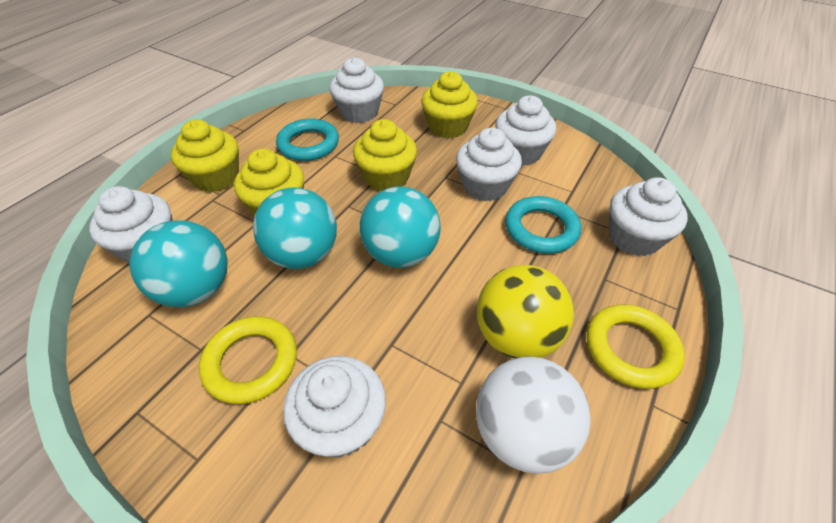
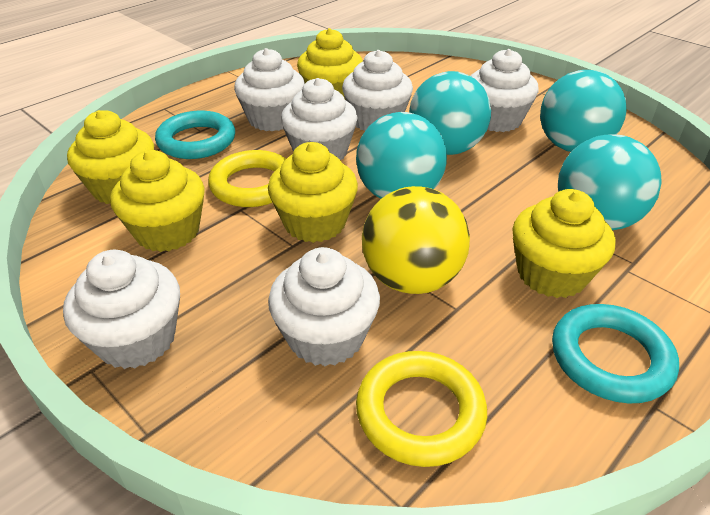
turquoise ball: [129,220,228,307] [253,187,337,269] [360,186,441,268] = 3 -> [356,112,447,199] [409,71,491,155] [540,70,627,152] [558,134,662,230] = 4
white ball: [476,356,591,474] = 1 -> none = 0
yellow cupcake: [171,119,239,192] [234,148,304,215] [353,119,417,191] [421,71,478,138] = 4 -> [67,110,154,204] [110,150,204,252] [268,142,358,243] [297,28,363,98] [512,189,615,298] = 5

